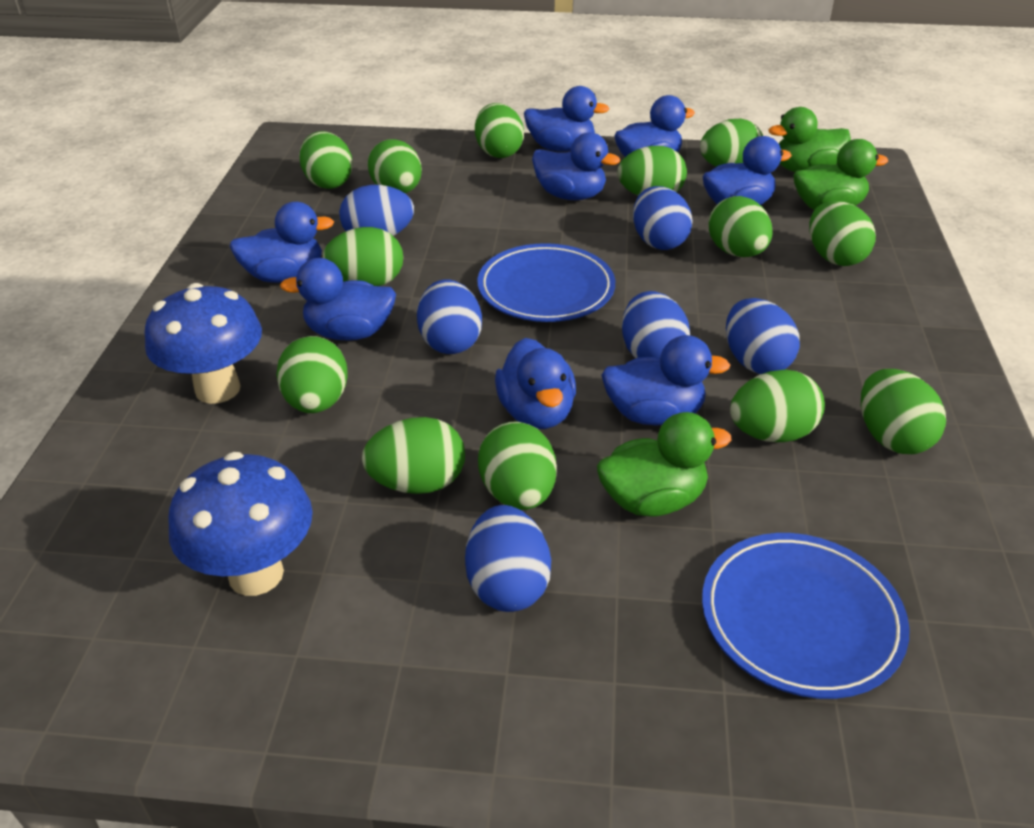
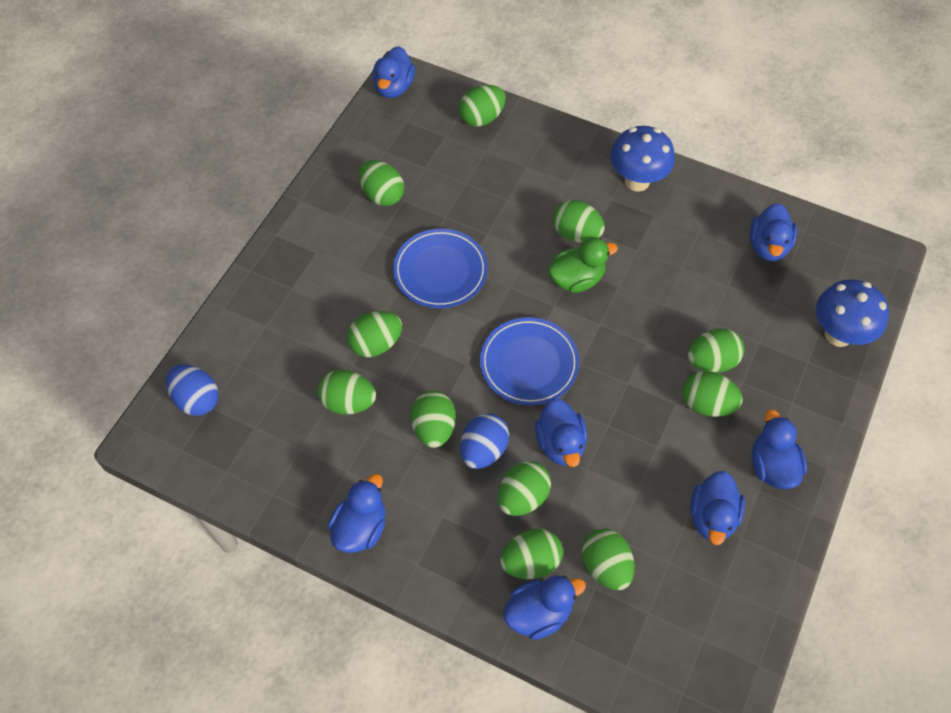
blue duck: [230,202,334,283] [280,258,396,341] [495,338,576,429] [524,86,609,152] [532,132,620,200] [601,335,730,426] [614,95,695,157] [703,136,792,205] = 8 -> [328,474,386,553] [372,46,415,98] [503,576,586,640] [535,398,587,467] [690,471,745,545] [750,203,797,261] [752,409,807,489] = 7
blue egg: [339,185,414,236] [417,279,482,354] [465,505,551,612] [622,291,690,359] [633,186,693,250] [726,298,800,374] = 6 -> [166,364,219,416] [460,413,509,469] = 2
green duck: [597,412,732,516] [768,107,851,172] [794,139,888,210] = 3 -> [548,237,618,293] = 1
green egg: [276,336,348,413] [299,131,353,189] [322,227,403,286] [362,417,465,494] [368,139,422,193] [475,103,524,158] [478,421,557,510] [617,146,687,196] [700,119,763,167] [708,196,773,257] [730,370,825,442] [809,201,876,266] [861,369,946,454] = 13 -> [317,370,376,415] [347,311,402,357] [359,160,404,206] [411,391,456,448] [459,85,506,127] [498,461,551,516] [500,529,563,579] [553,200,605,242] [582,529,635,590] [682,371,743,417] [688,329,745,373] = 11

